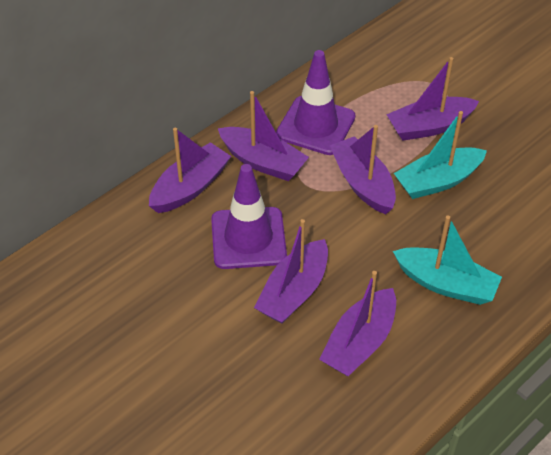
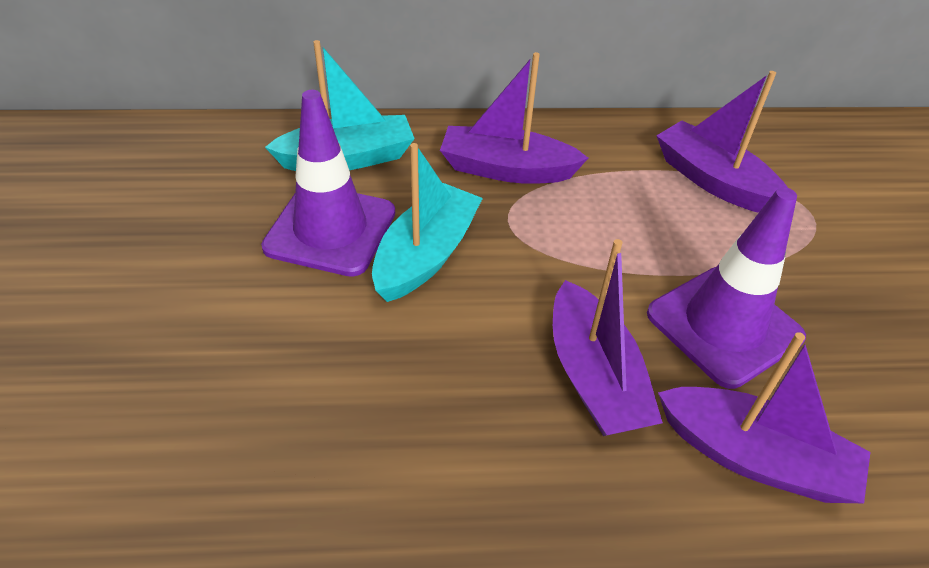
purple boat: [149,128,231,213] [218,91,309,181] [254,219,328,324] [319,271,396,376] [330,125,396,214] [386,57,479,141] = 6 -> [440,52,588,184] [553,239,663,436] [656,71,788,213] [658,332,871,503] = 4

